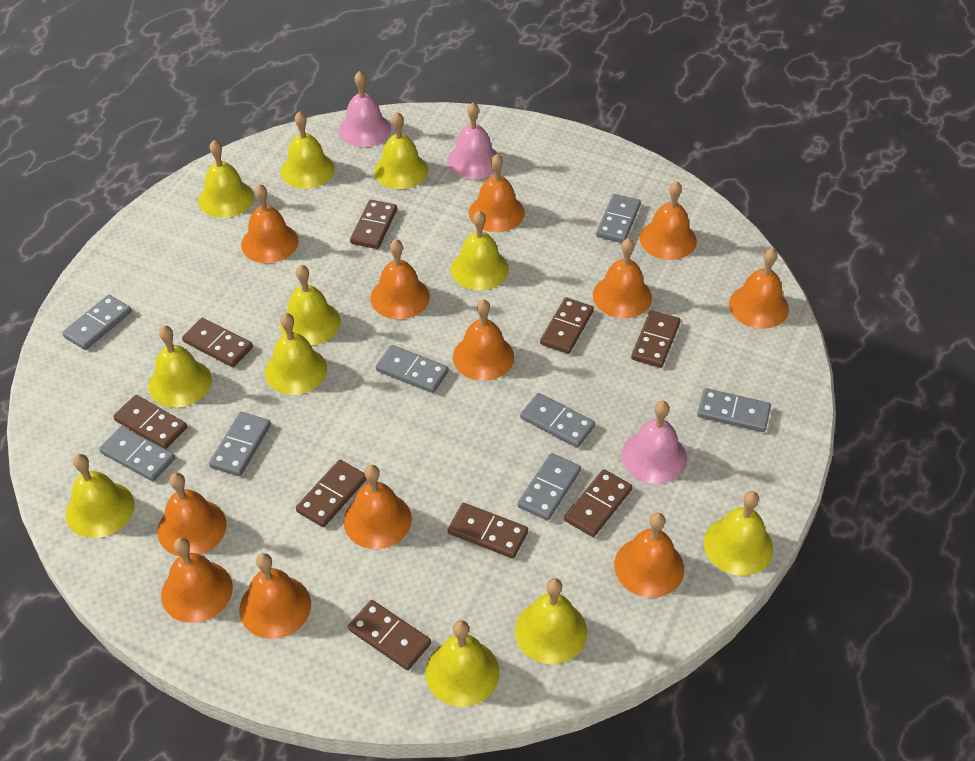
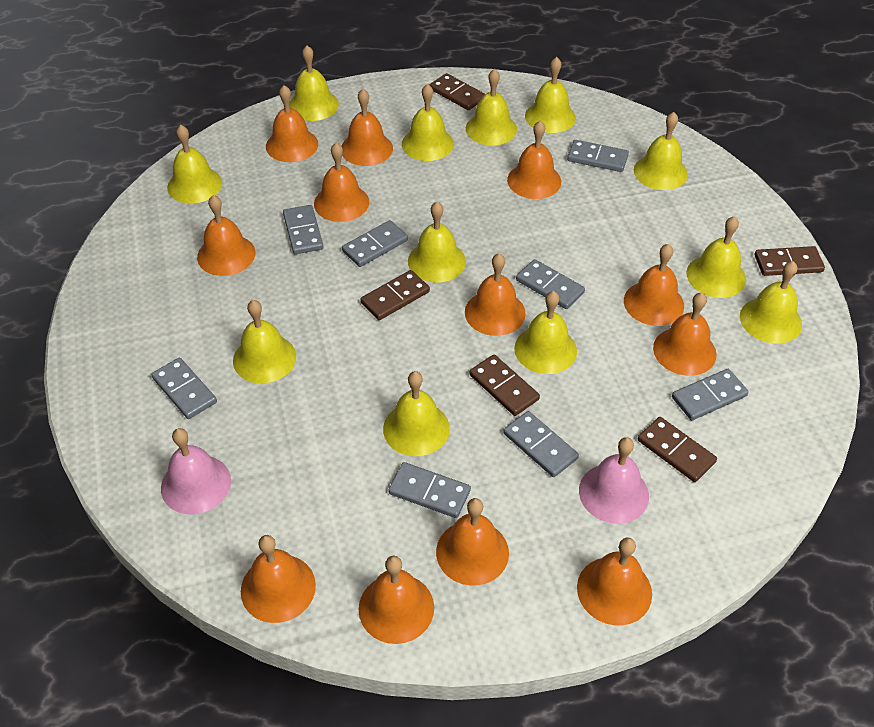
brown domino: [113,395,187,449] [182,318,253,367] [296,460,367,527] [348,600,431,670] [350,200,397,249] [448,503,528,559] [540,297,594,354] [564,469,632,537] [631,310,681,368] = 9 -> [360,270,430,320] [430,73,485,110] [469,355,540,416] [638,417,717,482] [755,246,825,276] = 5
pink bell: [339,71,391,147] [447,102,498,179] [621,401,687,484] = 3 -> [161,428,231,514] [579,437,649,524] = 2
yellow bell: [66,454,135,538] [148,326,212,408] [198,140,254,218] [265,313,327,395] [280,265,340,345] [281,111,335,189] [374,112,428,189] [425,620,500,707] [451,211,509,290] [515,578,587,664] [704,491,773,576] = 11 -> [167,125,222,203] [233,300,296,383] [289,45,339,121] [383,371,450,456] [402,84,454,161] [408,202,466,283] [466,69,517,146] [514,291,577,374] [525,57,576,133] [634,112,688,190] [686,216,746,298] [740,261,802,344] = 12

